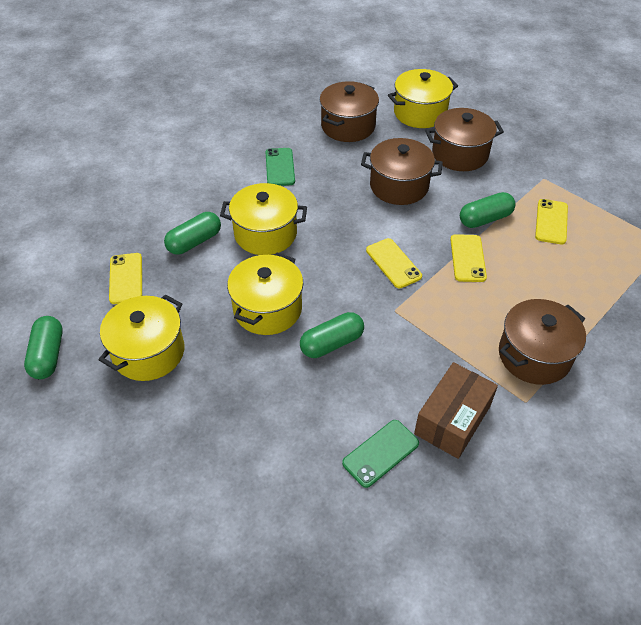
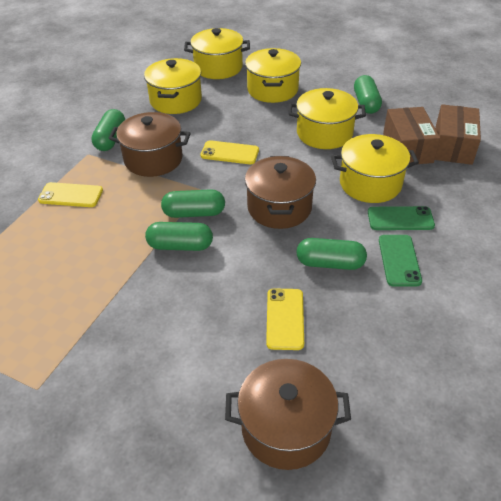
brown box: [414,362,498,459] = 1 -> [383,107,440,164] [435,104,481,165] = 2
brown pot: [320,81,379,142] [361,138,443,205] [425,108,504,171] [499,299,586,385] = 4 -> [108,112,191,177] [225,359,351,470] [245,156,316,229] = 3
green capsule: [24,316,63,379] [164,212,221,255] [300,312,364,358] [460,192,515,228] = 4 -> [91,109,125,151] [145,222,213,251] [161,189,225,218] [296,238,367,270] [354,75,382,114] = 5
yellow phone: [109,253,142,304] [366,238,422,288] [450,234,487,282] [535,199,568,244] = 4 -> [38,182,103,207] [201,140,259,164] [266,288,304,350] = 3
yellow pot: [99,294,184,381] [220,183,307,255] [227,253,303,335] [388,69,458,128] = 4 -> [144,58,202,114] [184,28,250,79] [245,48,301,103] [289,88,366,149] [331,134,419,203] = 5

